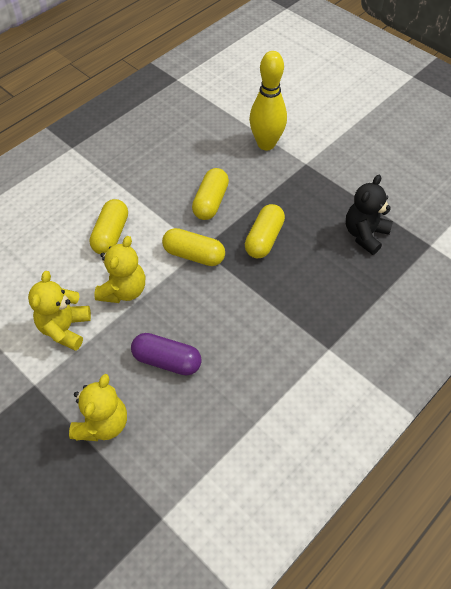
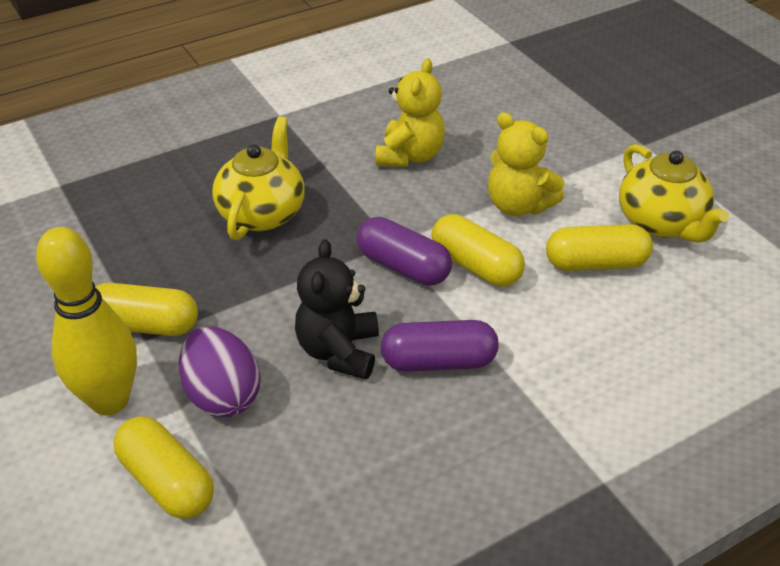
purple capsule: [131,333,202,375] = 1 -> [357,217,452,286] [381,320,499,372] = 2
purple egg: none = 0 -> [179,326,261,417] = 1
yellow teapot: none = 0 -> [212,116,304,240] [619,144,729,243] = 2
yellow teddy bear: [28,271,91,351] [69,374,127,441] [94,236,145,303] = 3 -> [376,58,445,167] [488,112,564,216] = 2

